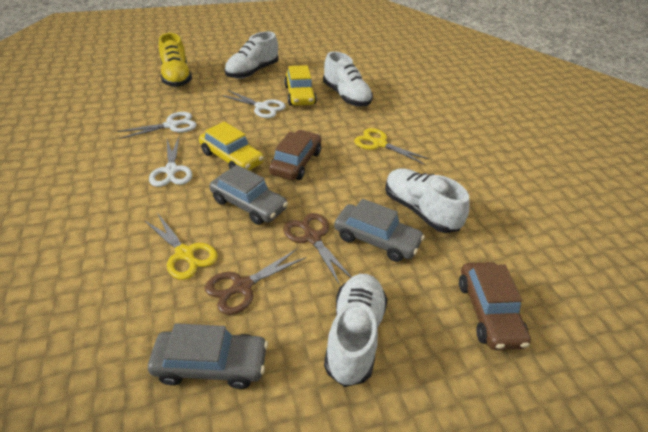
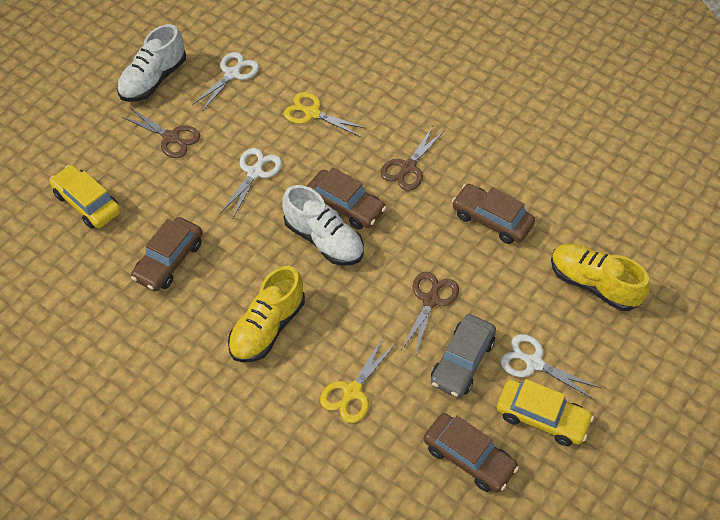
brown car: [269,130,321,180] [459,262,531,350] = 2 -> [131,217,203,291] [307,167,386,230] [424,413,519,492] [452,184,535,244] = 4
brown scissors: [205,249,306,315] [283,213,352,285] = 2 -> [122,108,200,158] [380,126,445,191] [402,272,459,354] = 3
grey car: [148,323,268,389] [209,165,288,225] [334,199,425,262] = 3 -> [431,314,496,398] = 1
white shoe: [225,31,279,79] [323,51,373,106] [324,274,388,387] [385,168,470,233] = 4 -> [117,24,186,102] [282,185,364,266] = 2
yellow shoe: [159,33,192,87] = 1 -> [228,266,305,362] [551,244,650,311] = 2

